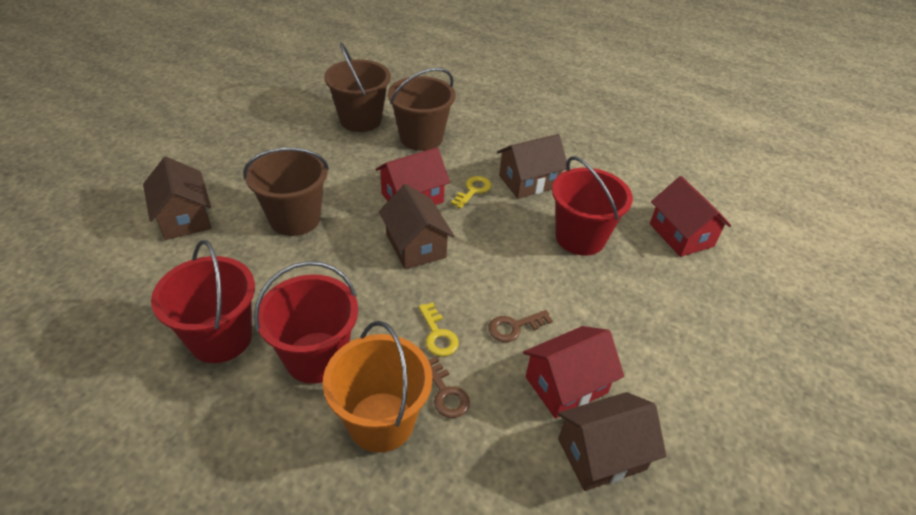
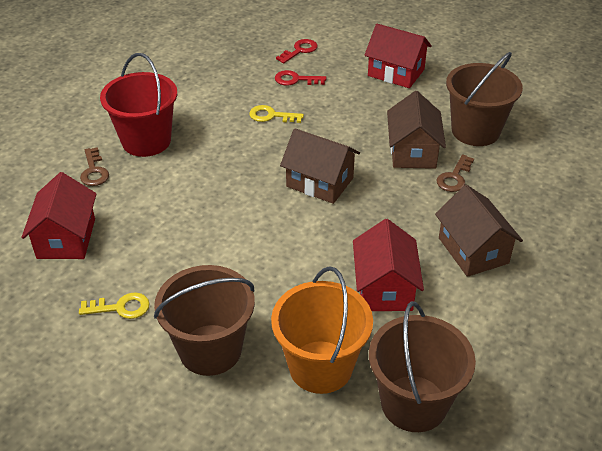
brown house: [143,157,211,240] [379,184,454,269] [497,134,567,199] [557,392,666,491] = 4 -> [280,128,360,204] [387,91,446,169] [435,185,523,277] = 3
red bucket: [151,240,255,363] [254,261,358,384] [552,156,633,256] = 3 -> [100,53,177,157] = 1
red key: none = 0 -> [275,70,326,86] [276,39,318,63] = 2

